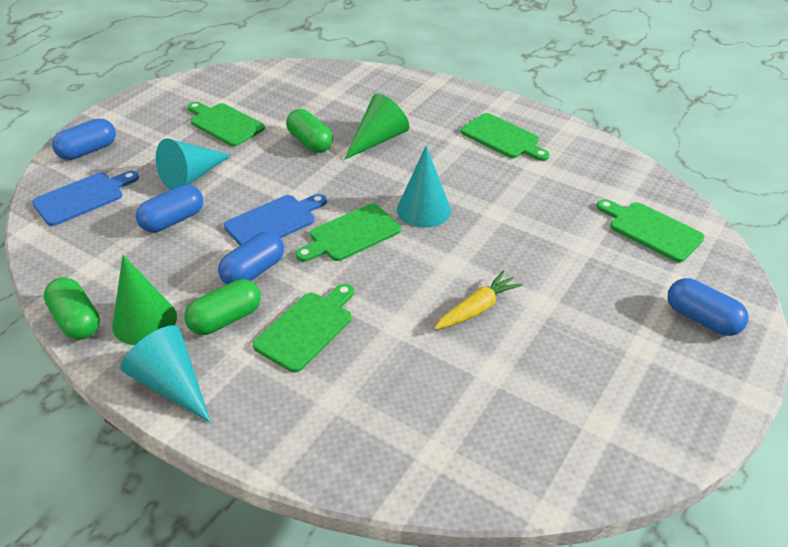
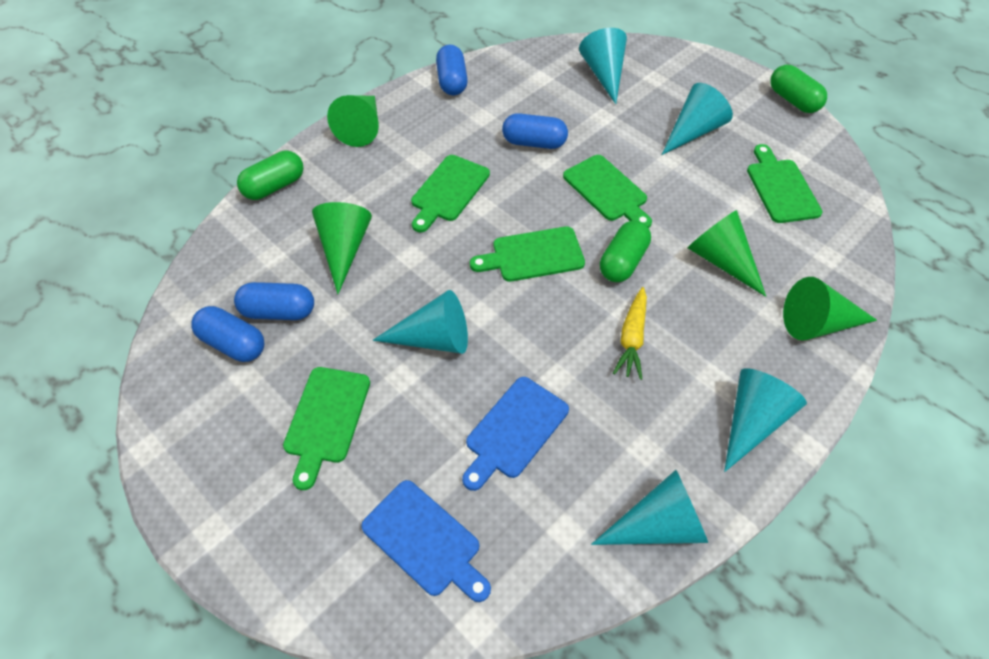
green cone: [112,255,177,345] [344,94,409,160] = 2 -> [312,202,372,294] [327,95,379,147] [688,210,766,297] [783,277,877,340] = 4
turquoise cone: [121,325,211,423] [156,138,232,190] [397,146,451,228] = 3 -> [373,290,468,354] [579,28,627,104] [591,470,708,545] [662,83,733,155] [724,368,807,472] = 5

